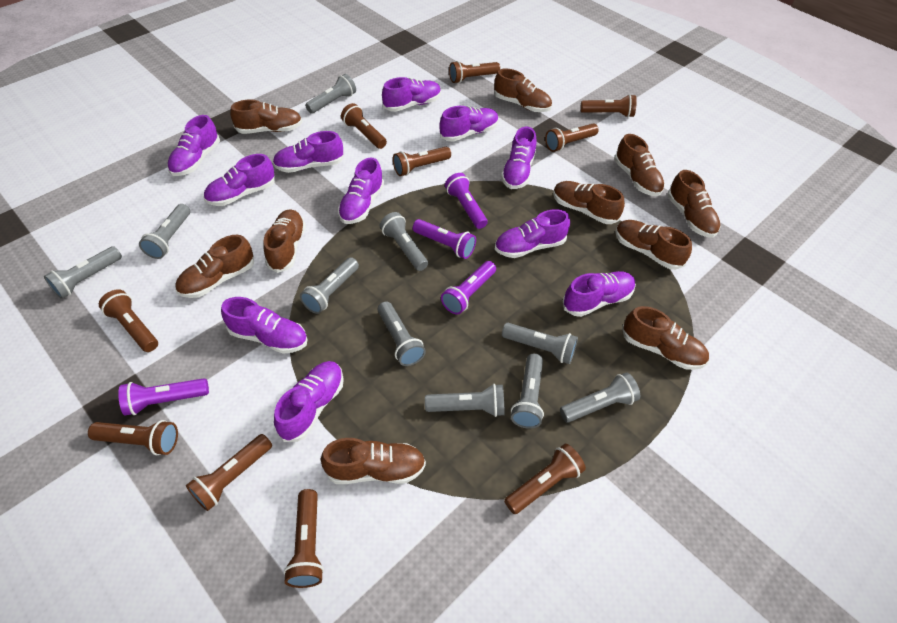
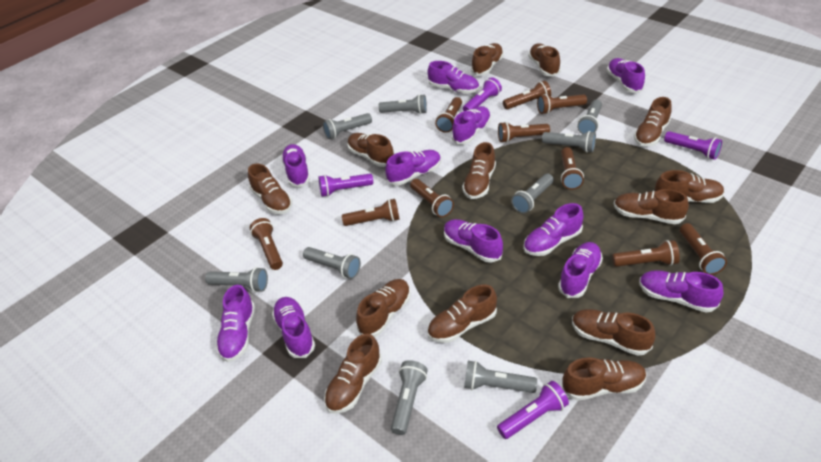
brown shoe: [175,235,254,298] [230,100,302,134] [263,209,306,273] [321,438,426,484] [494,69,552,112] [553,181,625,224] [614,134,665,196] [615,220,692,270] [622,306,709,370] [667,170,720,238] = 10 -> [248,164,292,214] [324,334,382,414] [347,133,394,167] [356,279,411,337] [427,285,497,343] [462,142,496,199] [471,43,504,76] [528,43,561,77] [562,357,647,401] [572,309,655,356] [614,189,689,224] [634,97,672,147] [655,170,724,203] = 13
grey flashlight: [44,246,122,299] [139,204,190,259] [300,257,359,314] [305,74,356,114] [378,301,426,366] [380,212,428,271] [425,384,505,417] [502,323,578,364] [511,354,544,429] [560,373,640,423] = 10 -> [205,267,268,292] [303,247,361,279] [323,113,372,139] [379,94,427,114] [391,360,428,435] [464,361,537,393] [511,174,554,214] [542,131,596,153] [577,100,602,134] = 9

